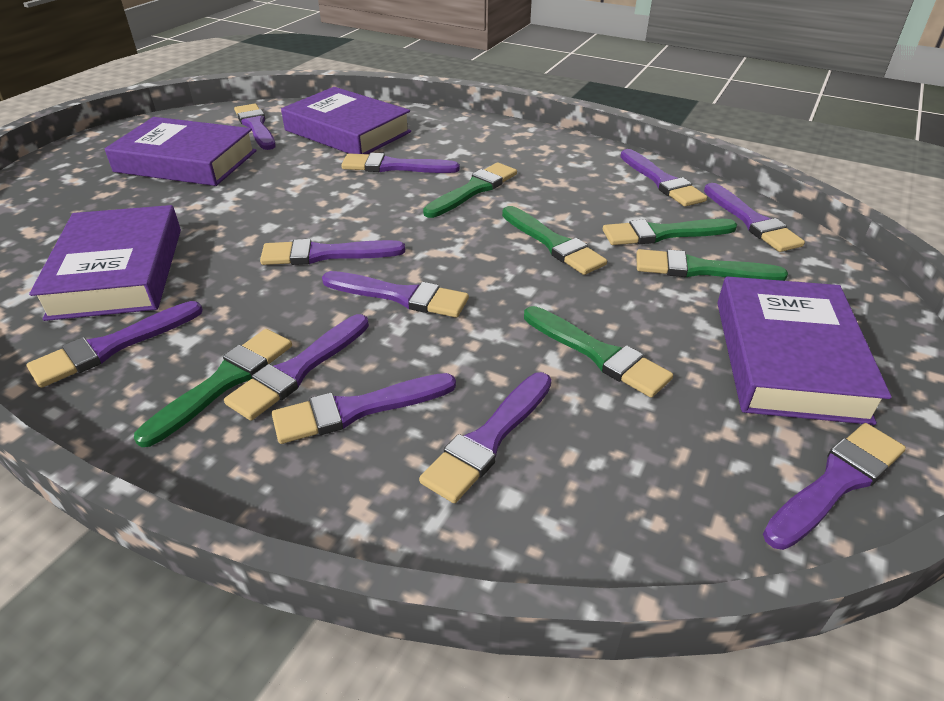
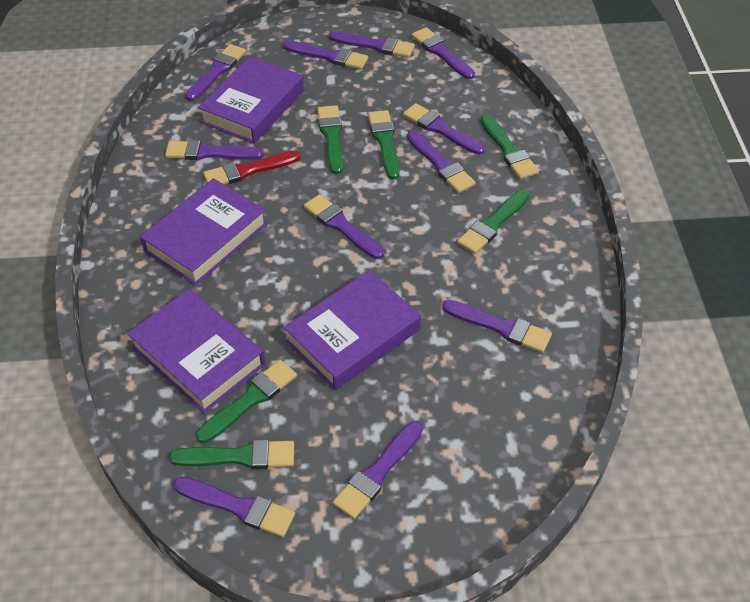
red brush: none = 0 -> [203,151,301,185] = 1

